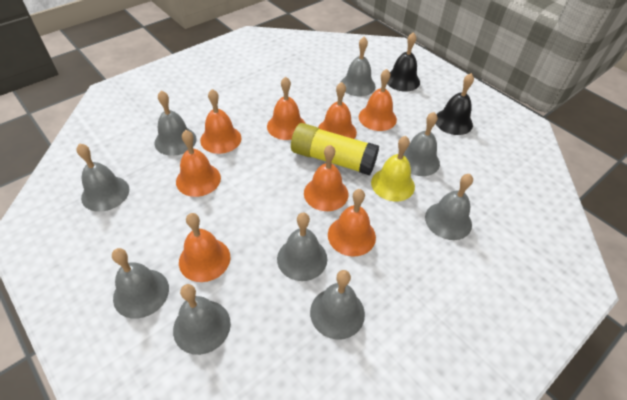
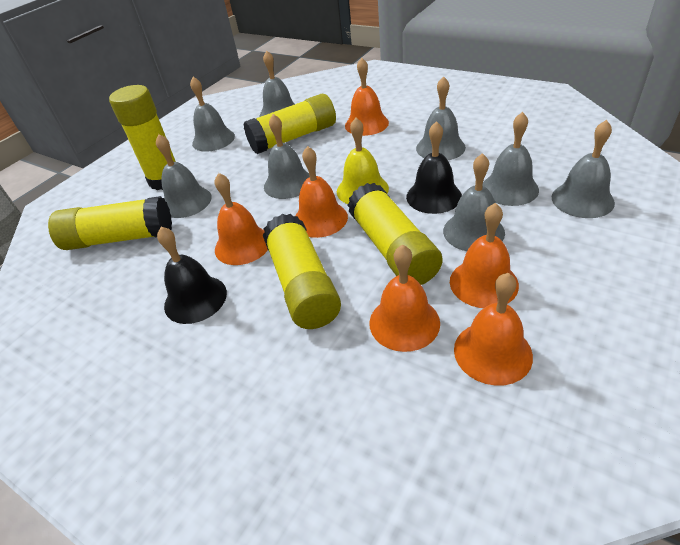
grey bell: [76,143,129,212] [112,248,169,319] [155,91,197,156] [173,284,231,355] [277,213,327,281] [310,270,365,340] [340,37,376,96] [403,112,440,176] [425,174,473,240] = 9 -> [156,134,212,218] [190,77,235,152] [260,50,295,117] [264,114,310,199] [416,76,466,160] [443,153,505,251] [483,112,539,206] [552,120,615,218] = 8
orange bell: [176,130,221,197] [179,213,230,282] [200,89,241,154] [267,77,306,140] [304,145,348,211] [318,82,357,139] [328,189,376,257] [359,69,397,131] = 8 -> [214,173,268,265] [295,146,348,238] [345,58,389,136] [369,245,440,352] [450,203,519,308] [454,273,533,386] = 6
yellow glue stick: [291,123,379,175] = 1 -> [48,196,172,250] [109,85,176,190] [243,93,336,154] [263,214,341,329] [348,183,443,285] = 5

